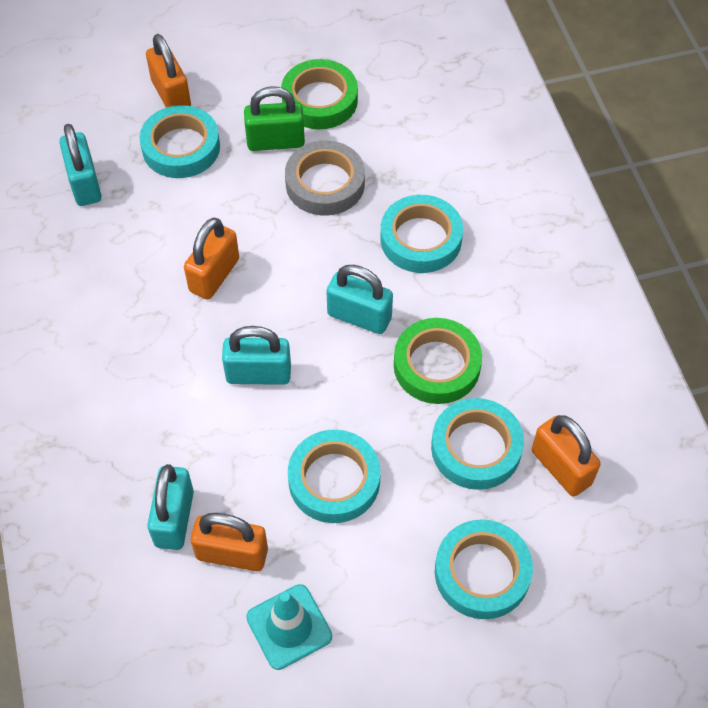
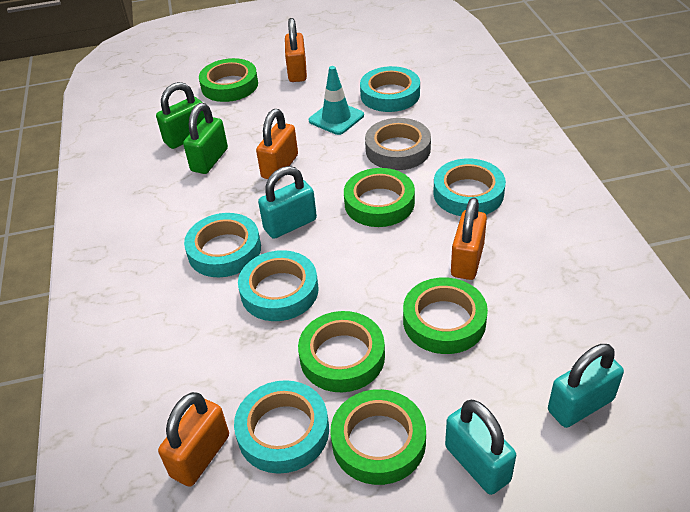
green padlock: [244,86,305,151] = 1 -> [156,82,205,149] [183,103,228,174] = 2
green tape: [281,59,358,129] [394,318,482,404] = 2 -> [199,58,258,102] [298,311,385,392] [330,389,426,485] [344,168,415,227] [403,277,488,354] = 5
turquoise padlock: [59,124,101,206] [147,464,194,550] [222,326,291,385] [326,265,393,334] = 4 -> [258,166,317,239] [445,400,516,495] [548,344,624,428] = 3

